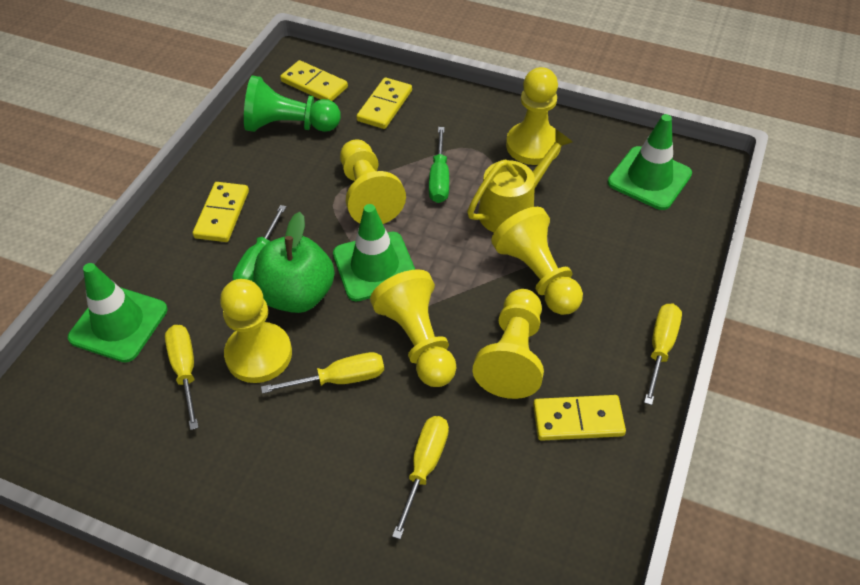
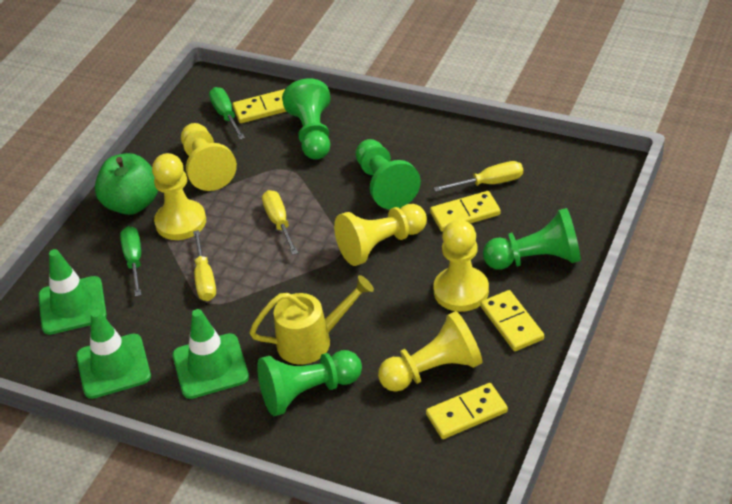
green pawn: [244,76,341,132] = 1 -> [257,350,362,416] [282,79,331,160] [355,139,421,209] [483,208,581,270] = 4
yellow pawn: [220,279,292,383] [340,139,406,224] [370,269,457,387] [472,289,544,399] [491,207,583,315] [506,67,561,165] = 6 -> [152,153,206,240] [181,123,237,191] [334,204,427,266] [378,311,483,392] [433,220,489,312] = 5
yellow screwdriver: [165,325,199,430] [261,352,384,394] [392,416,449,539] [644,303,682,405] = 4 -> [193,230,216,301] [262,190,298,255] [434,161,523,192] = 3

